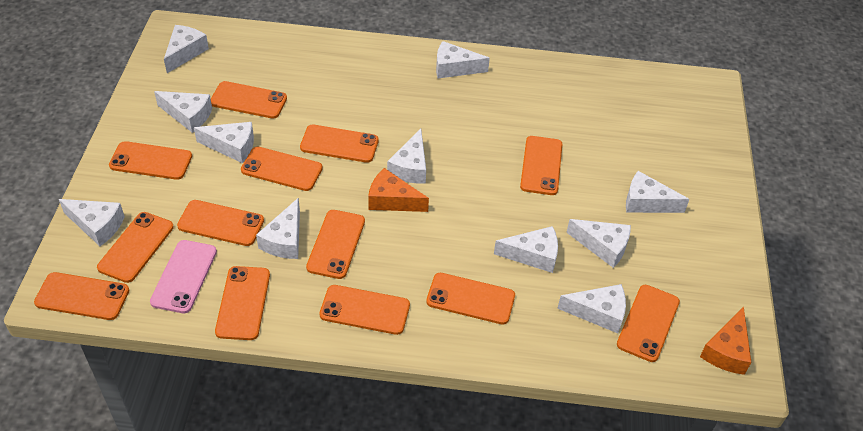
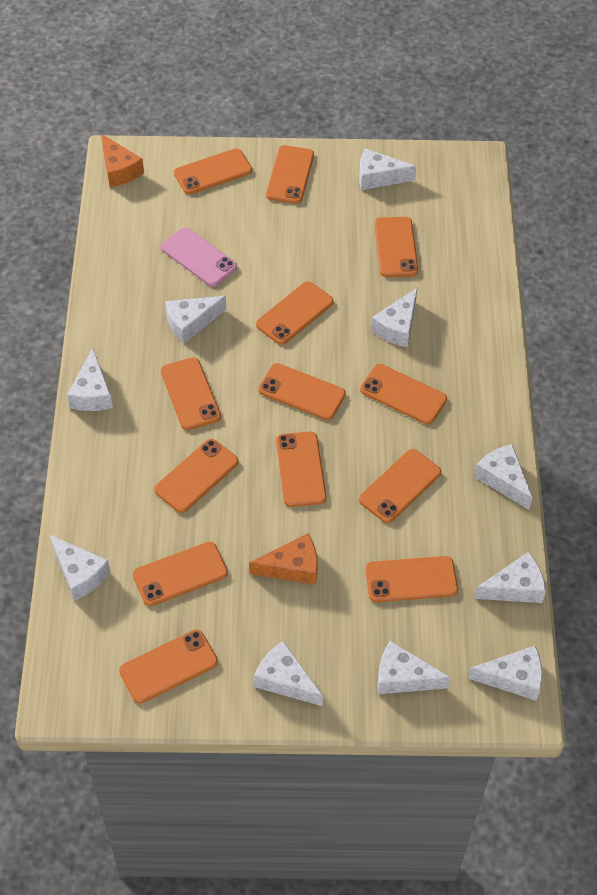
white cheese: [59,199,125,246] [154,91,212,133] [164,25,209,73] [194,122,254,163] [256,198,300,259] [387,129,426,184] [436,41,490,78] [494,226,558,273] [557,284,626,333] [566,219,631,268] [626,171,690,213] = 11 -> [49,534,110,601] [67,348,113,411] [165,296,226,344] [254,641,323,706] [359,148,417,190] [371,288,417,347] [378,641,451,694] [468,646,542,701] [474,444,532,510] [474,552,546,603] = 10

